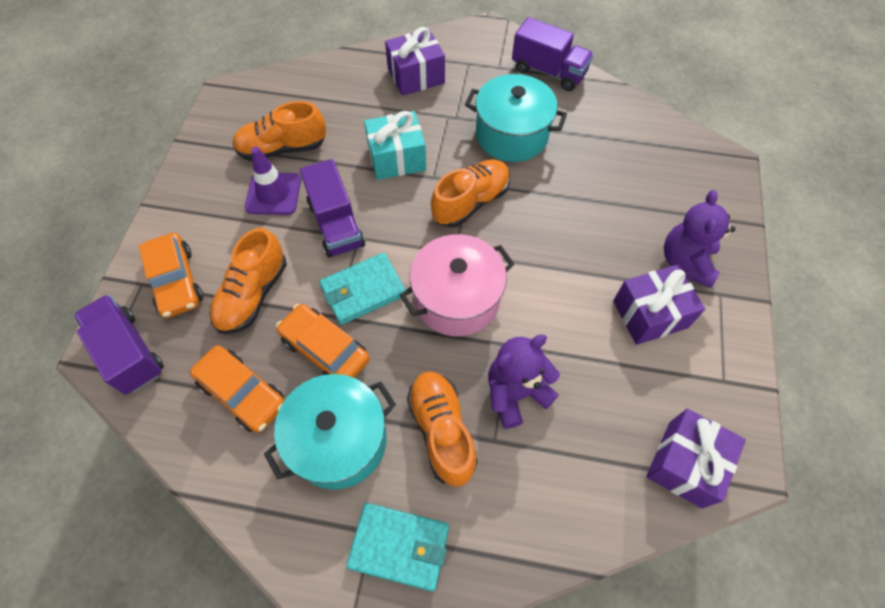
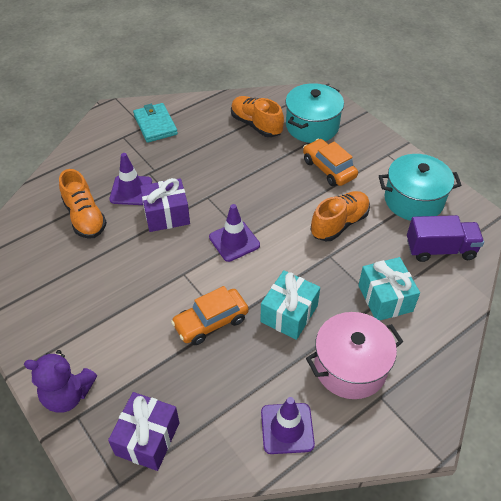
orange car: [139,233,203,318] [190,345,285,432] [276,304,370,378] = 3 -> [171,286,249,345] [303,139,358,186] = 2
orange shoe: [209,228,287,334] [232,101,326,161] [407,371,478,487] [431,159,510,227] = 4 -> [59,169,107,239] [231,96,284,137] [310,191,370,241] = 3
purple gift: [385,27,445,96] [613,264,705,345] [646,409,746,509] = 3 -> [108,392,180,471] [140,178,190,232] = 2
purple teddy bear: [488,334,560,429] [664,190,735,288] = 2 -> [24,350,97,413] = 1
purple traffic cone: [245,147,301,215] = 1 -> [109,153,152,205] [209,204,260,262] [261,397,315,454] = 3
purple truck: [74,294,164,395] [300,159,365,258] [512,17,594,91] = 3 -> [407,215,484,262] = 1
turquoise gift: [364,111,426,180] = 1 -> [260,270,320,340] [358,257,420,321] = 2
turquoise wallet: [319,253,406,325] [346,503,449,591] = 2 -> [133,103,178,143] = 1

